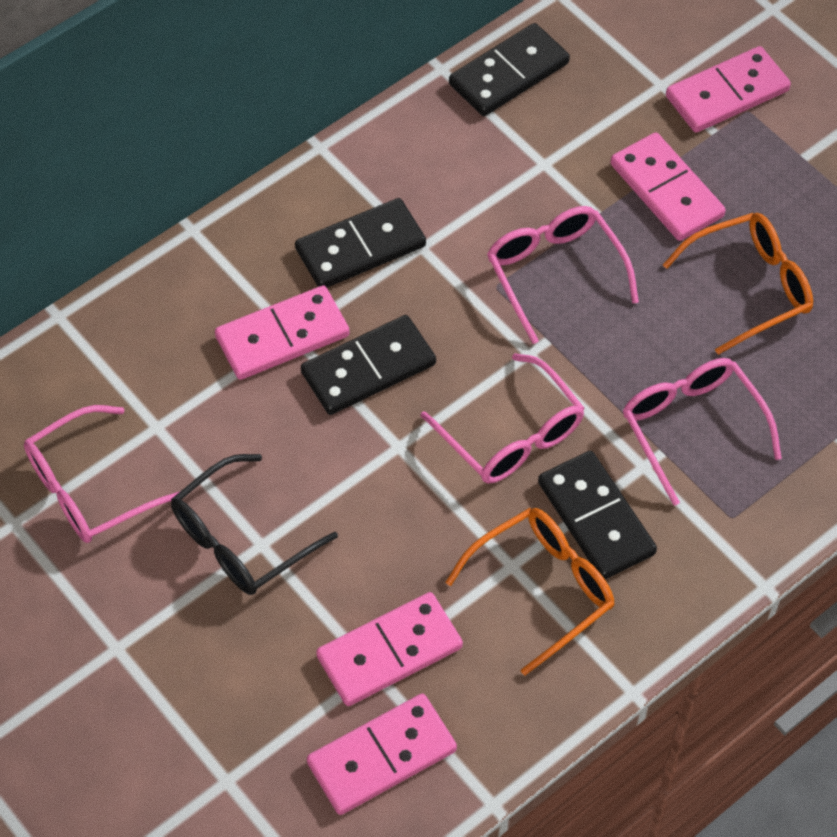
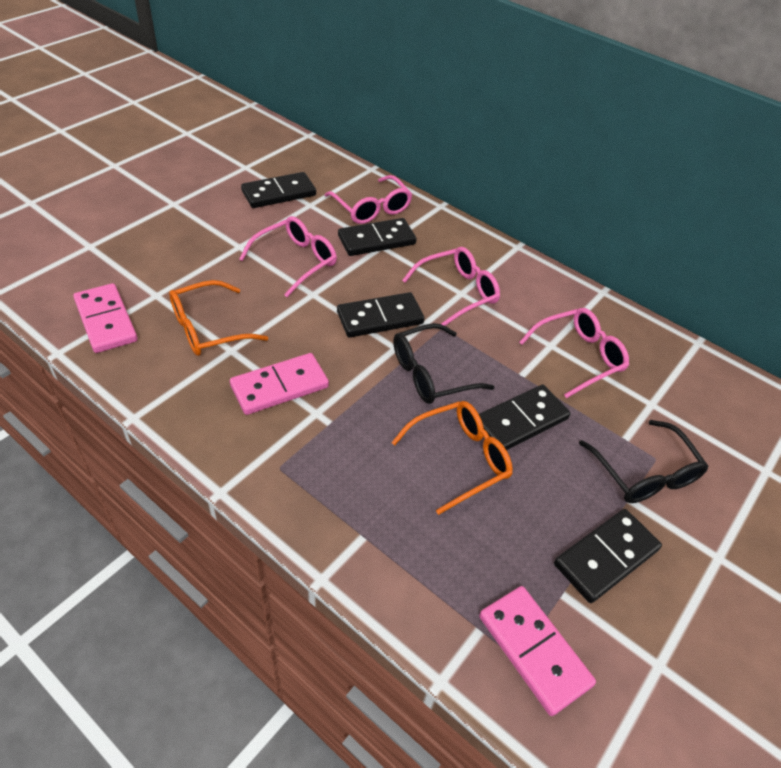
black domino: [295,198,426,288] [301,315,436,415] [449,23,570,116] [538,451,657,579] = 4 -> [241,172,316,208] [337,292,425,338] [338,218,417,256] [479,385,570,450] [554,509,662,603] = 5
black glasses: [171,454,338,595] = 1 -> [393,323,495,404] [579,420,709,503] = 2
pink domino: [215,285,349,380] [307,694,457,815] [316,592,463,706] [611,132,726,241] [666,46,791,133] = 5 -> [73,283,138,353] [230,353,329,415] [479,586,596,716] = 3

